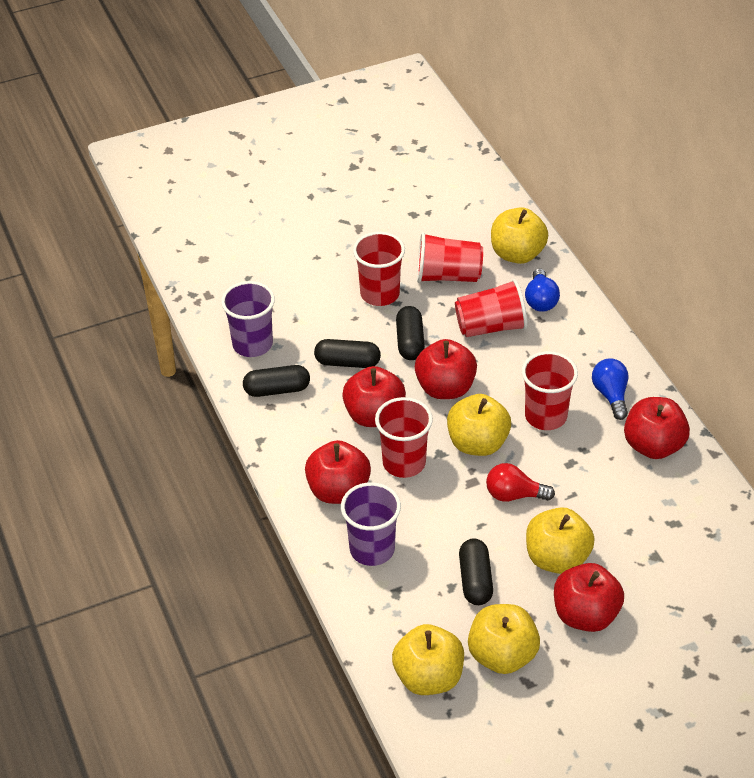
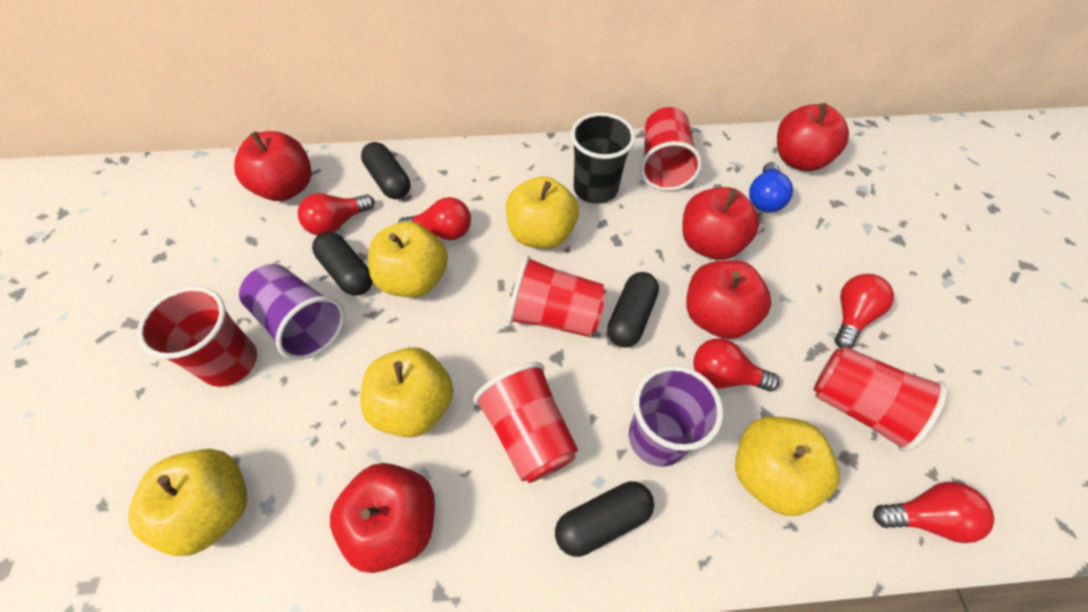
black cup: none = 0 -> [571,113,635,204] = 1
blue light bulb: [525,268,560,312] [592,358,628,420] = 2 -> [749,162,793,213] = 1
red light bulb: [486,463,555,502] = 1 -> [298,193,375,236] [398,197,471,240] [693,338,780,392] [834,274,894,349] [873,482,994,543] = 5

